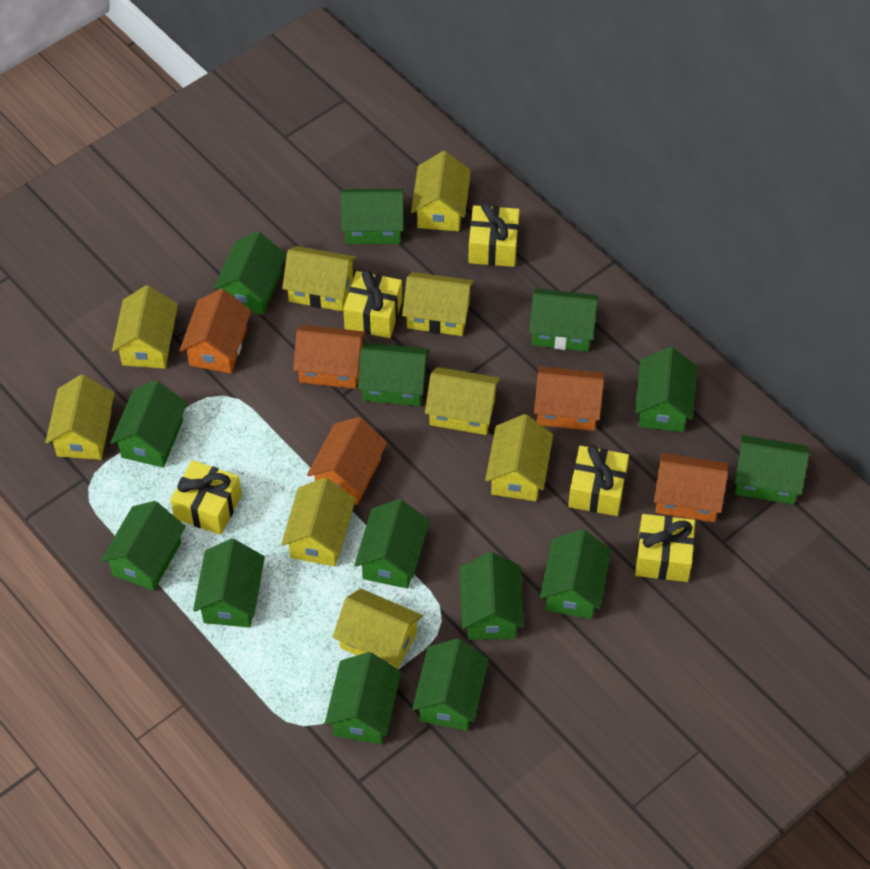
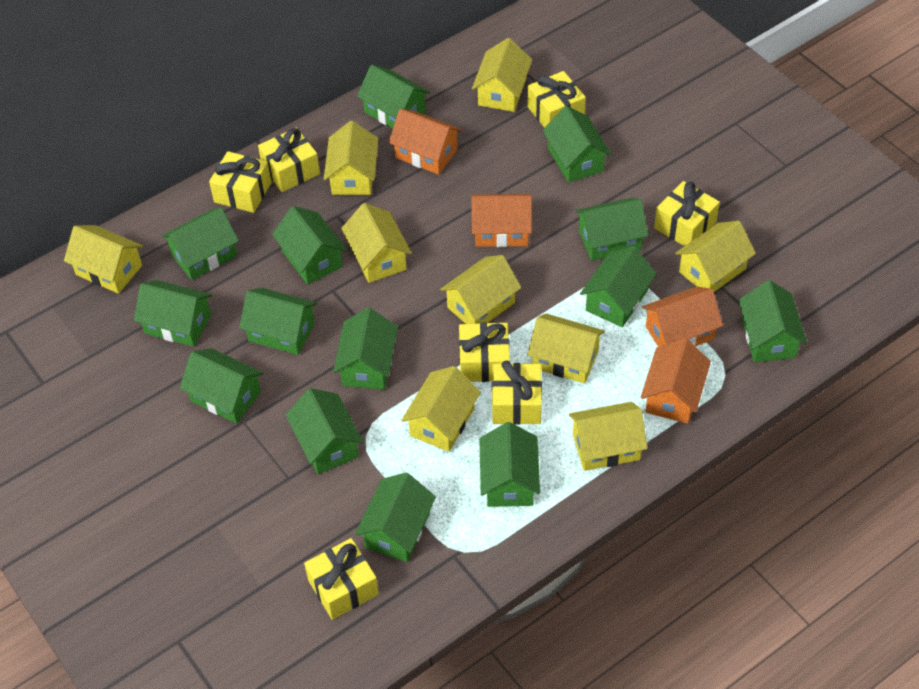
orange house: [180,289,251,373] [293,325,366,389] [307,417,387,505] [534,366,604,431] [654,453,728,522] = 5 -> [388,109,462,175] [471,194,532,247] [641,338,711,423] [642,286,723,347] = 4
yellow gift: [170,460,242,535] [343,270,402,338] [468,202,519,267] [568,445,629,516] [635,514,695,582] = 5 -> [209,151,272,213] [258,128,320,192] [304,538,379,620] [459,322,510,382] [492,360,542,425] [528,71,586,128] [654,181,720,246] = 7

